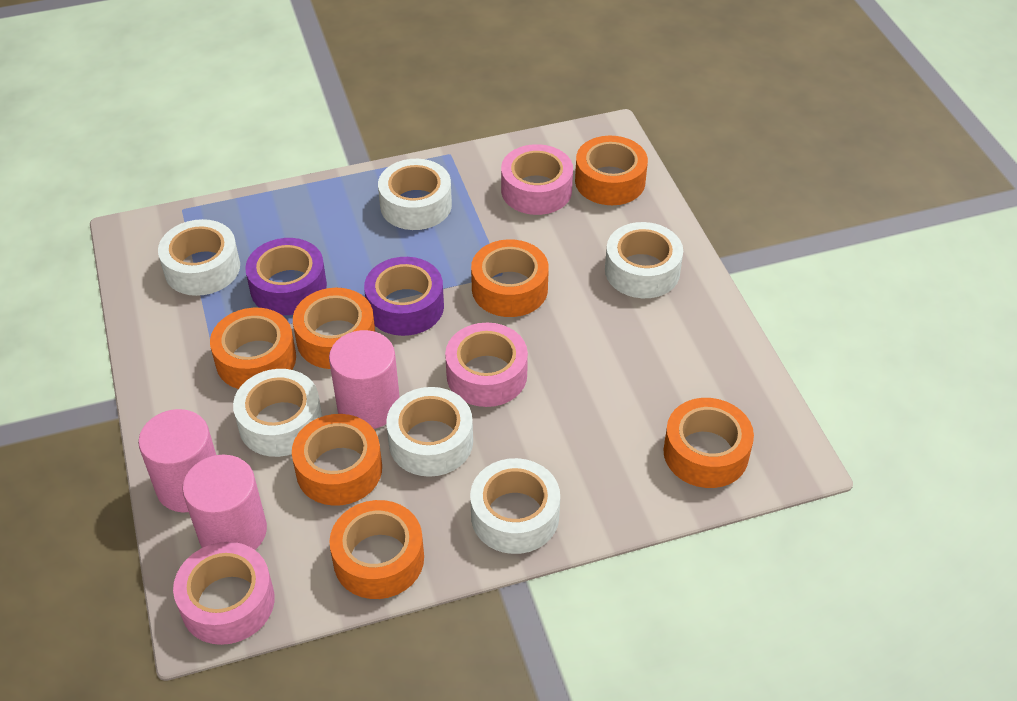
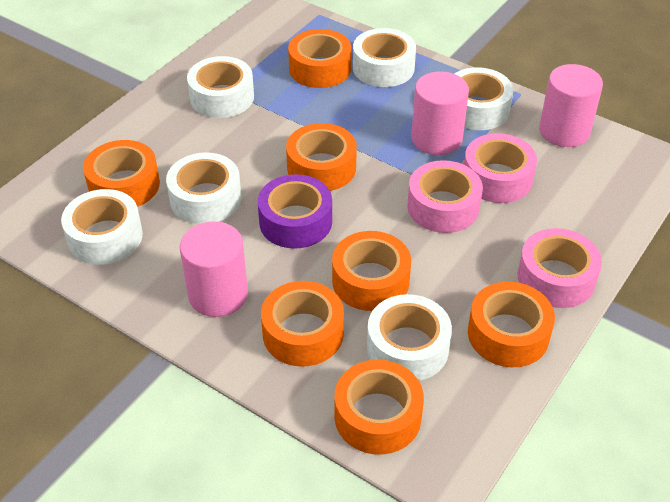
purple tape: [245,238,327,315] [364,257,444,336] = 2 -> [258,174,332,249] = 1

